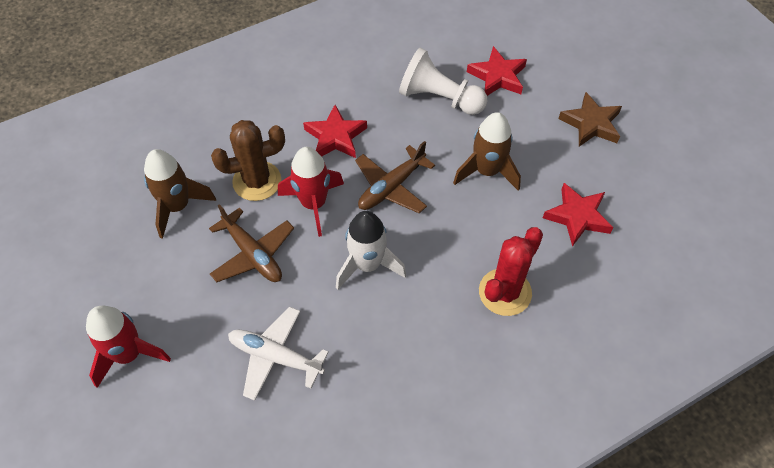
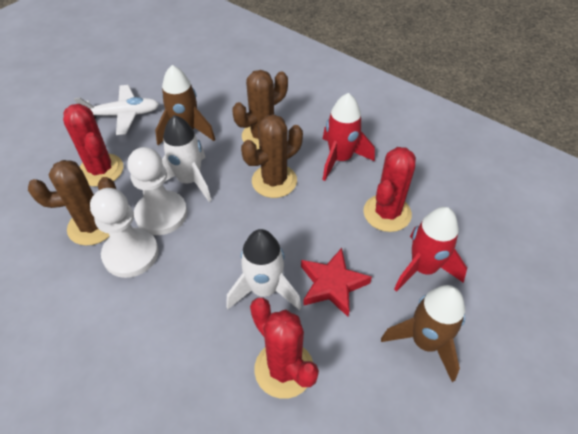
brown cactus: [211,120,285,201] = 1 -> [28,160,116,246] [232,70,288,150] [241,114,303,198] = 3
brown plane: [209,204,294,282] [355,141,435,213] = 2 -> none = 0
brown star: [558,92,622,147] = 1 -> none = 0
red cactus: [479,227,543,316] = 1 -> [63,103,123,186] [250,298,319,399] [363,147,416,232] = 3
red star: [303,105,367,158] [467,46,527,96] [543,183,613,246] = 3 -> [301,248,372,317] = 1
white pawn: [399,48,488,115] = 1 -> [90,188,159,278] [128,147,187,235] = 2
white rocket: [336,211,406,289] = 1 -> [162,115,211,202] [226,229,301,310] = 2

